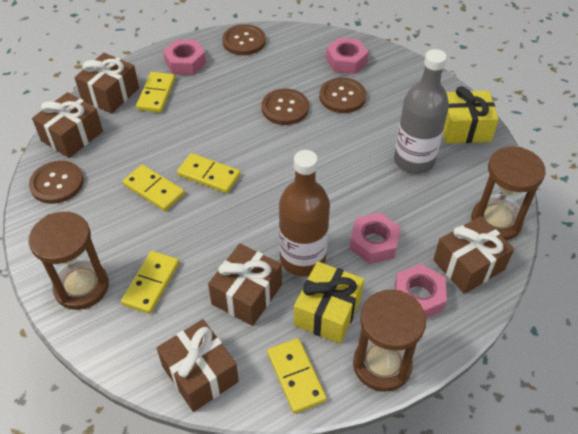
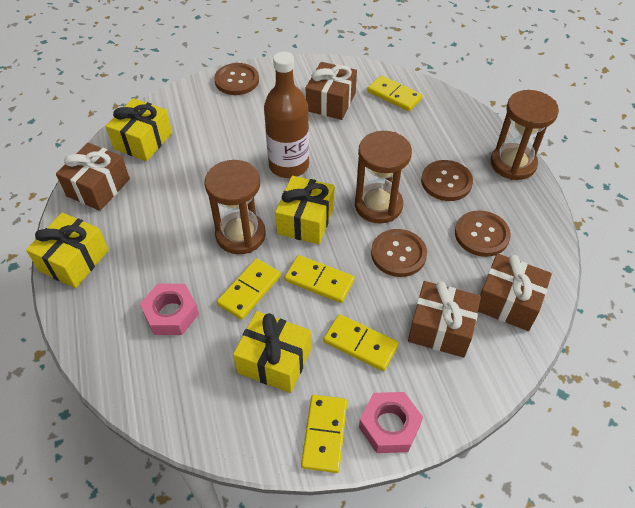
brown gift: [32,92,103,158] [74,53,139,114] [157,319,239,412] [208,244,282,326] [433,216,514,294] = 5 -> [56,143,130,211] [306,62,357,120] [408,281,481,358] [478,253,552,331] = 4
grey bottle: [394,49,449,174] = 1 -> none = 0
pink nut: [163,40,206,75] [326,38,368,74] [349,213,401,264] [395,264,447,318] = 4 -> [140,284,199,335] [359,392,423,453] = 2
yellow gift: [294,261,364,344] [443,86,499,144] = 2 -> [26,212,109,288] [106,98,172,161] [233,311,311,393] [275,176,335,244] = 4

